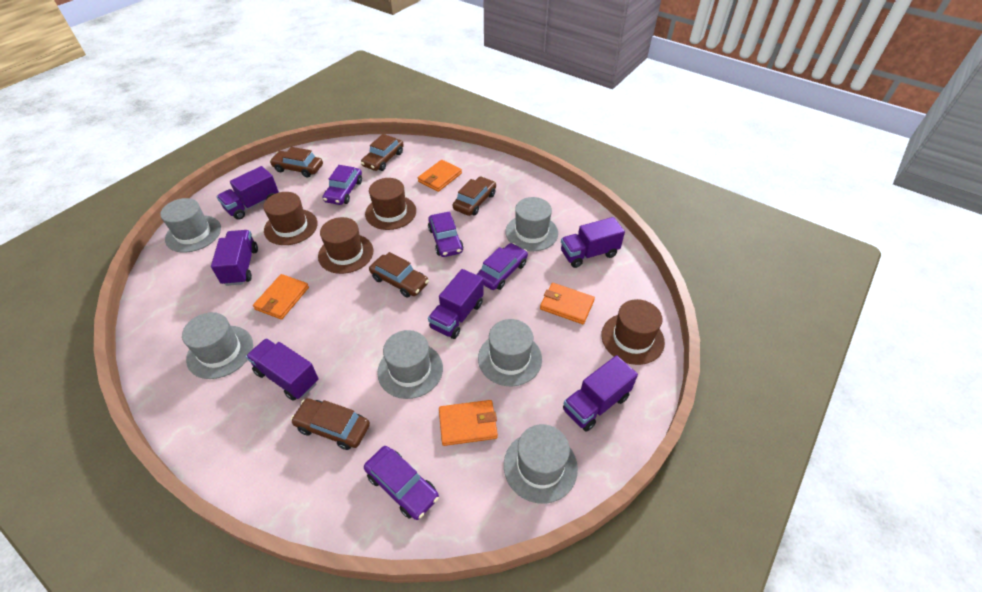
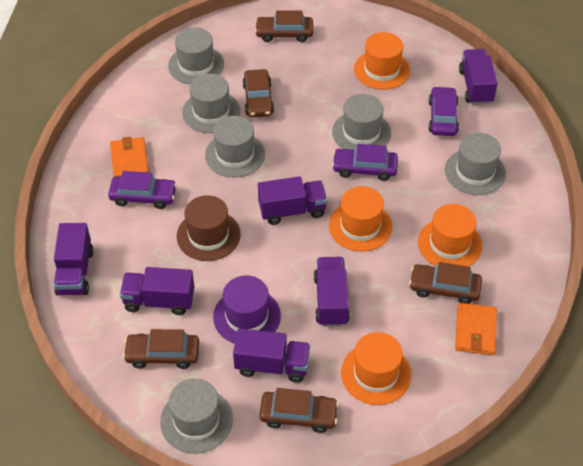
brown hat: [263,192,318,245] [318,217,374,274] [365,178,416,230] [601,299,665,365] = 4 -> [177,195,241,261] = 1
orange hat: none = 0 -> [329,186,392,252] [341,332,411,405] [354,32,410,90] [418,204,482,267] = 4
orange wallet: [253,274,309,319] [418,160,462,192] [439,400,498,446] [540,283,595,324] = 4 -> [110,137,149,177] [455,303,497,355] = 2
purple car: [323,165,362,205] [364,446,439,520] [428,211,463,257] [476,243,528,290] = 4 -> [108,171,177,209] [332,144,398,181] [429,86,459,136] = 3
purple hat: none = 0 -> [213,275,281,344] = 1

